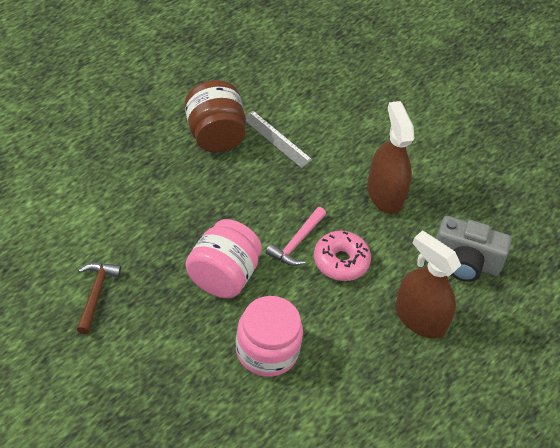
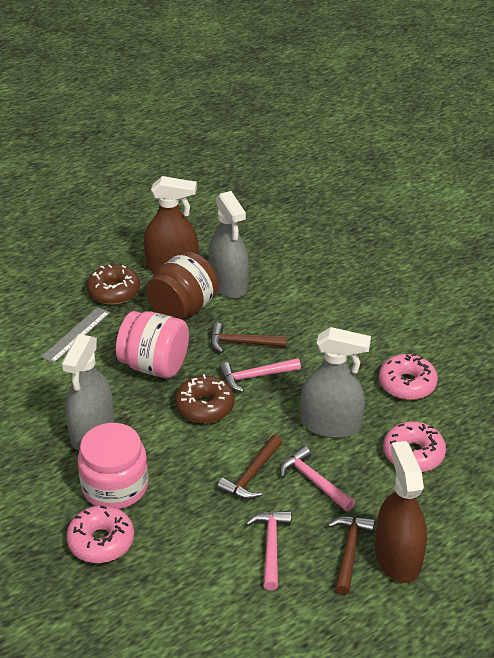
brown donut: none = 0 -> [87,264,140,305] [175,374,235,423] = 2
brown hammer: [77,263,121,334] = 1 -> [210,323,287,353] [217,435,282,500] [328,516,375,595] = 3
grey camera: [436,216,512,282] = 1 -> none = 0
grey spray bottle: none = 0 -> [62,334,114,451] [209,191,249,299] [301,327,371,438] = 3
pink donut: [314,231,371,281] = 1 -> [66,505,134,563] [379,353,438,400] [383,421,446,472] = 3
pink hammer: [266,207,326,266] = 1 -> [219,358,301,392] [246,511,291,590] [280,446,355,511] = 3

